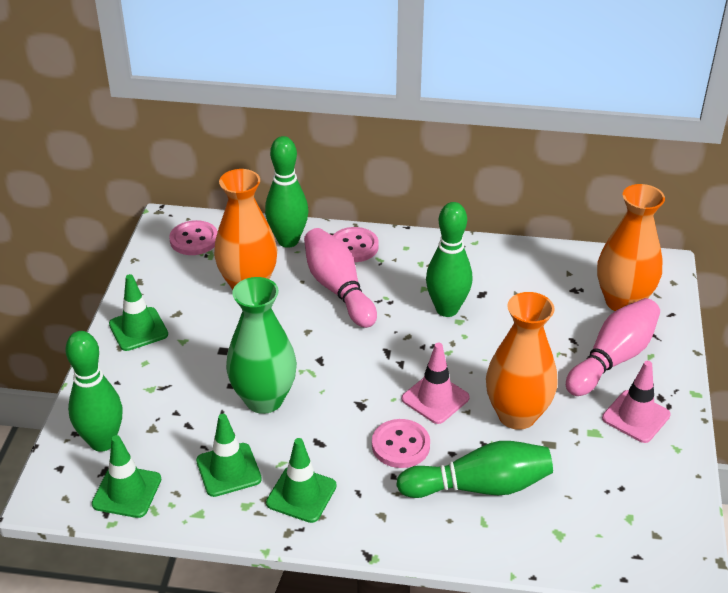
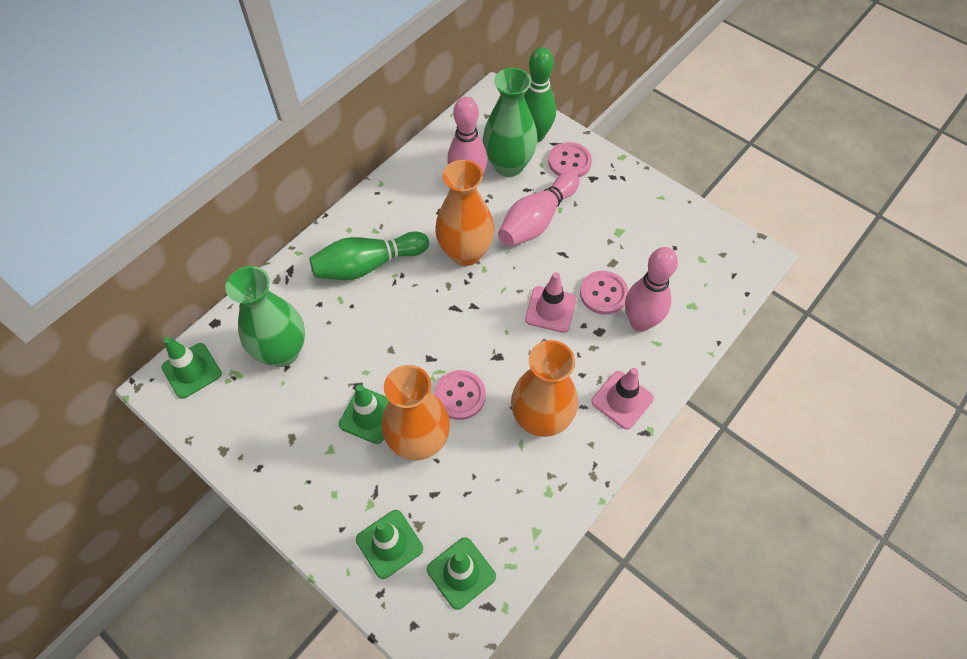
green bowling pin: [65,331,123,452] [265,136,308,248] [396,441,553,498] [426,202,472,317] = 4 -> [309,231,429,280] [524,47,556,143] = 2
green vase: [226,277,297,414] = 1 -> [225,266,305,367] [483,68,538,177] = 2
pink bowling pin: [304,228,377,328] [566,298,660,396] = 2 -> [447,97,487,174] [498,172,579,247] [625,247,678,332] = 3

